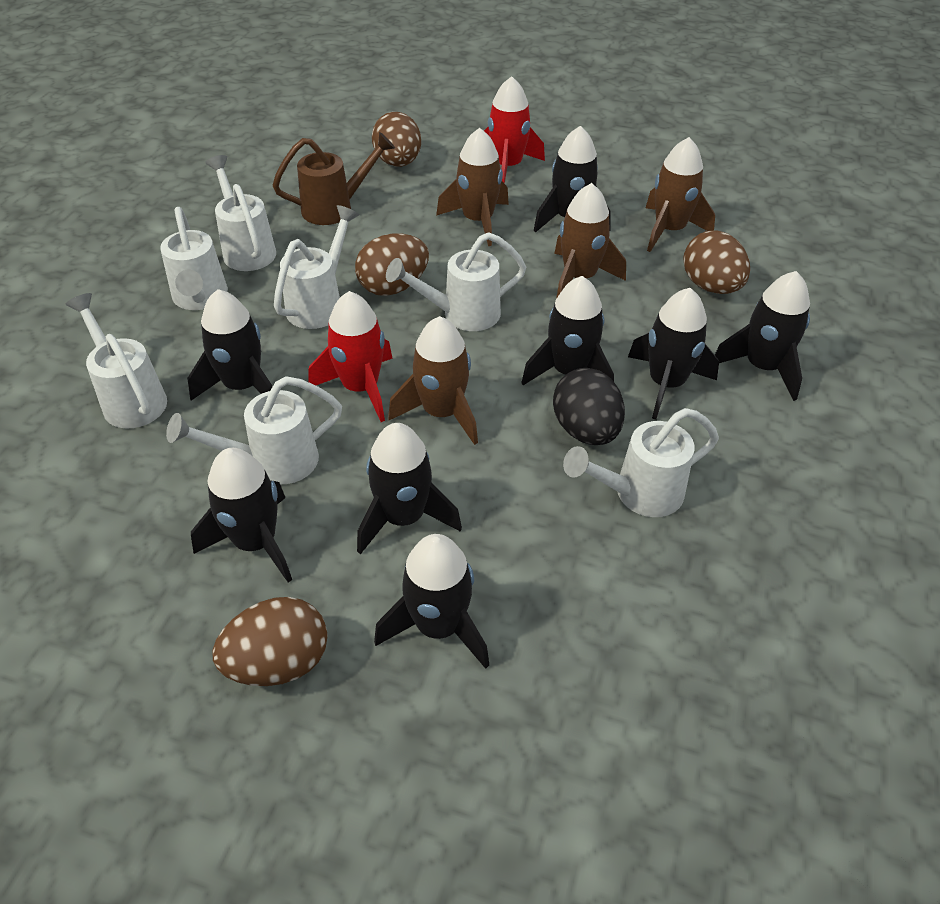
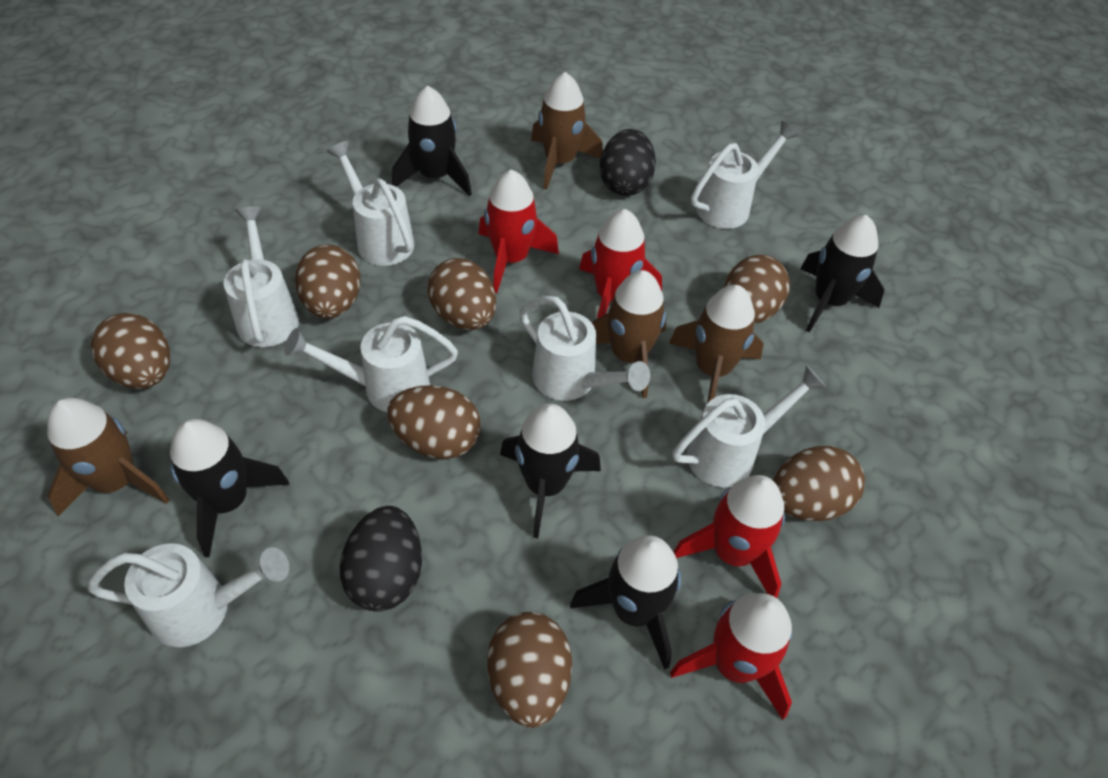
black egg: [553,368,625,445] = 1 -> [340,506,422,612] [600,129,656,196] = 2
black rocket: [187,289,273,400] [191,448,292,583] [357,423,462,555] [374,534,489,669] [521,276,614,385] [534,126,610,233] [628,288,719,420] [715,271,810,401] = 8 -> [170,419,289,557] [392,86,472,196] [500,403,601,538] [570,535,681,670] [800,215,884,332] = 5
brown egg: [212,597,328,686] [355,233,429,296] [372,112,421,167] [683,230,750,294] = 4 -> [91,313,171,389] [295,244,361,318] [387,385,481,459] [427,258,496,330] [487,612,572,728] [724,255,790,324] [773,446,865,521] = 7
brown watering can: [272,132,395,225] = 1 -> none = 0
red rocket: [308,291,393,422] [484,76,545,184] = 2 -> [479,169,559,293] [579,209,662,319] [670,593,792,720] [674,475,785,598] = 4

